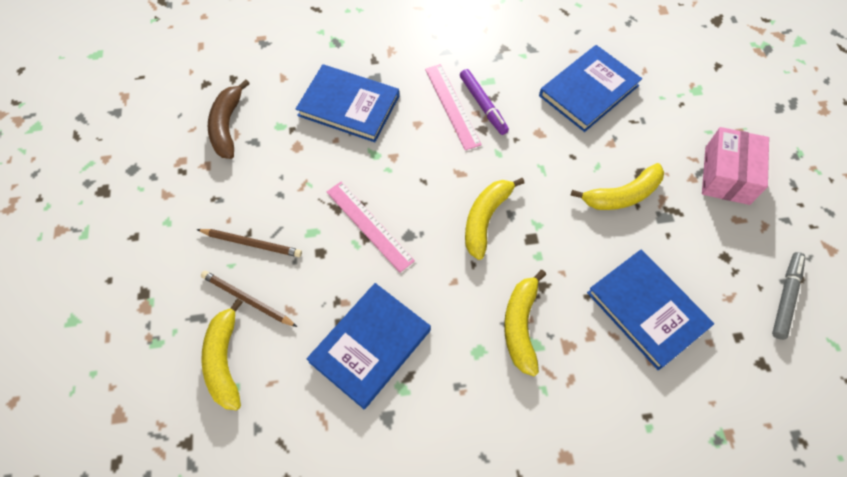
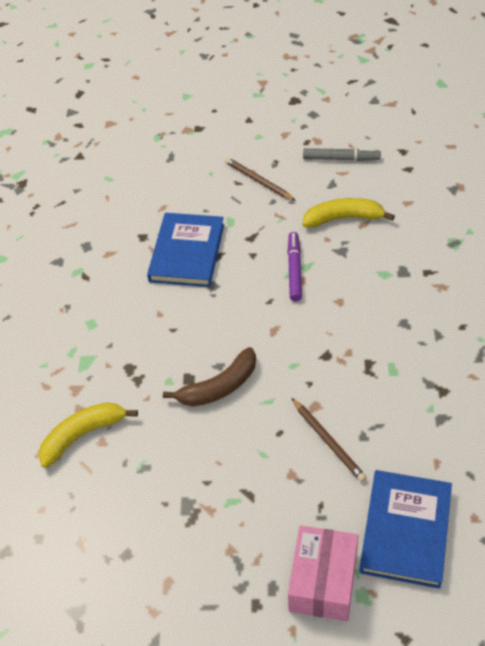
blue book: [296,64,399,142] [307,283,431,409] [539,45,642,132] [587,250,714,370] = 4 -> [147,213,224,287] [359,470,452,589] = 2
pink ruler: [327,182,415,273] [425,64,482,150] = 2 -> none = 0
yellow banana: [201,298,243,410] [465,178,525,260] [504,270,546,376] [570,163,664,210] = 4 -> [38,402,138,468] [302,198,395,228] = 2

